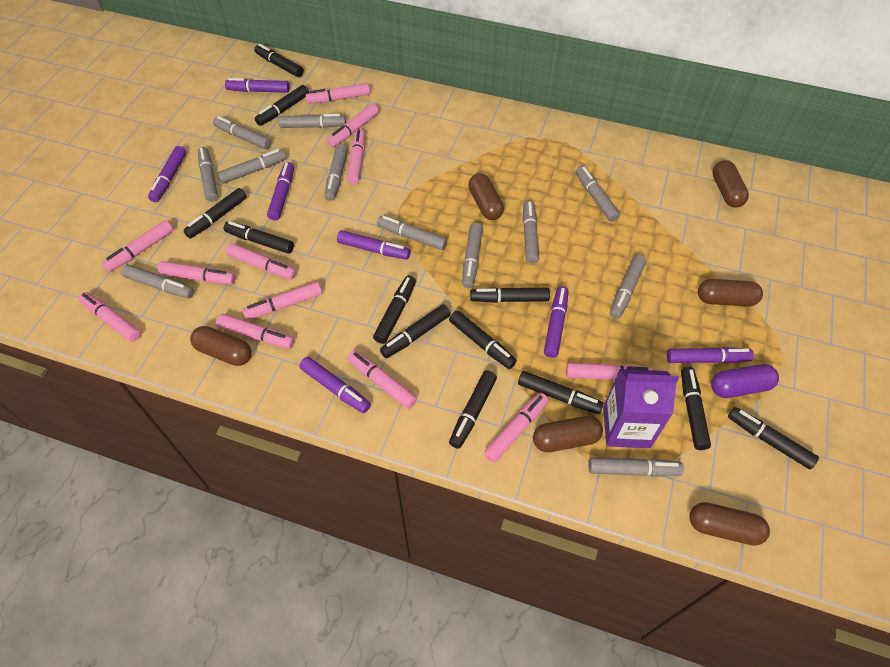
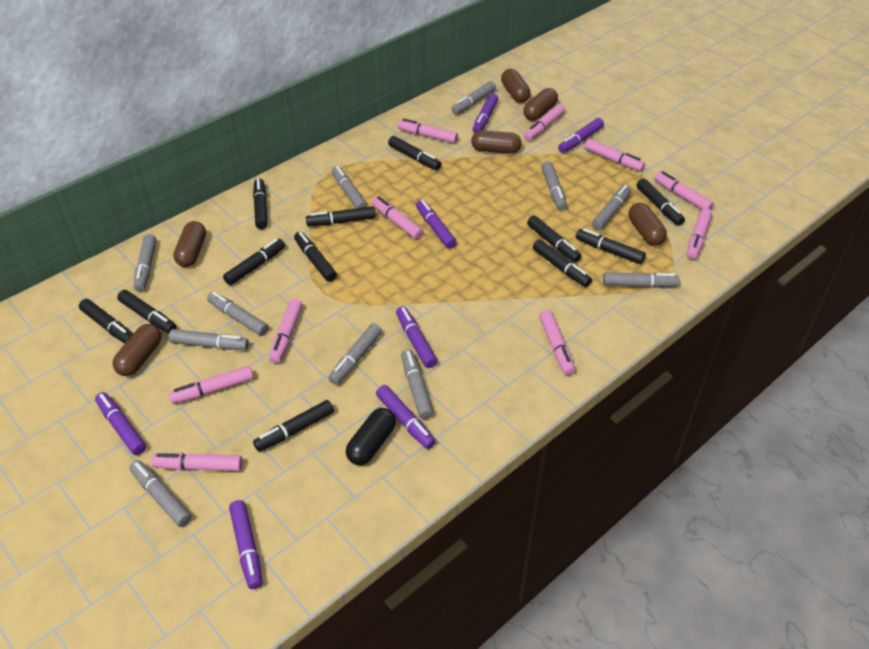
black capsule: none = 0 -> [346,408,396,465] = 1
grey marker: [121,264,194,298] [198,147,218,202] [213,116,271,150] [218,149,286,184] [279,114,346,128] [324,144,348,201] [377,216,447,250] [462,223,483,288] [523,201,539,264] [575,166,620,222] [589,457,684,477] [610,255,646,319] = 12 -> [129,460,192,527] [133,234,156,291] [169,329,249,350] [207,292,269,336] [328,323,382,385] [332,166,367,208] [401,349,433,419] [452,81,496,114] [541,161,567,210] [592,185,631,230] [603,273,680,288] = 11
pink marker: [78,292,141,342] [102,220,173,272] [158,261,235,285] [216,314,294,349] [226,243,296,279] [242,282,322,320] [306,83,370,104] [327,104,379,147] [347,129,365,184] [347,350,417,409] [484,393,549,463] [566,363,653,380] = 12 -> [151,453,243,471] [169,366,253,404] [269,299,302,363] [372,196,423,239] [398,119,458,143] [524,104,565,140] [539,310,575,375] [584,139,645,171] [654,171,714,210] [687,208,712,259] = 10
purple capsule: [711,364,779,398] = 1 -> none = 0
purple carton: [603,369,679,448] = 1 -> none = 0

